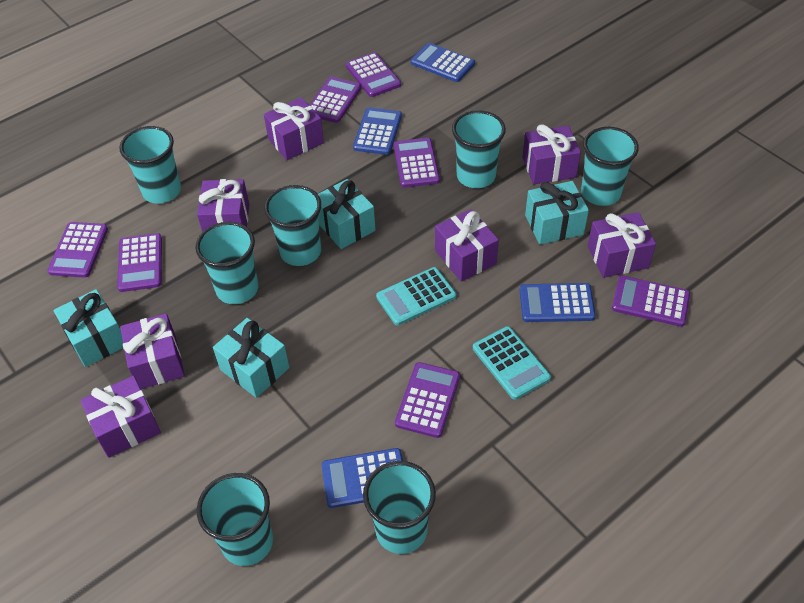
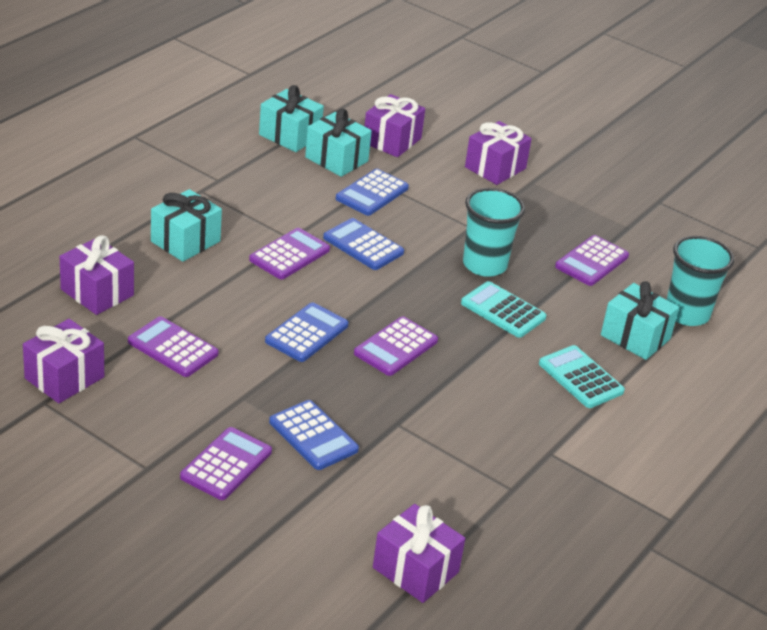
purple calculator: [47,222,108,278] [117,233,162,292] [309,77,361,123] [346,52,401,97] [394,138,440,188] [395,362,460,438] [612,276,690,327] = 7 -> [128,316,219,377] [180,427,272,500] [249,228,330,279] [354,316,438,376] [555,235,629,286] = 5
purple gift: [81,376,161,458] [120,313,185,389] [197,179,249,232] [264,97,324,160] [435,209,499,281] [522,124,581,184] [588,212,656,278] = 7 -> [23,319,104,403] [60,235,134,315] [364,94,425,157] [373,504,465,603] [465,121,532,185] = 5
turquoise cup: [119,126,181,204] [196,222,258,304] [197,473,273,566] [264,185,321,266] [363,461,436,554] [452,110,506,188] [581,127,639,206] = 7 -> [463,188,525,277] [667,236,734,326] = 2

